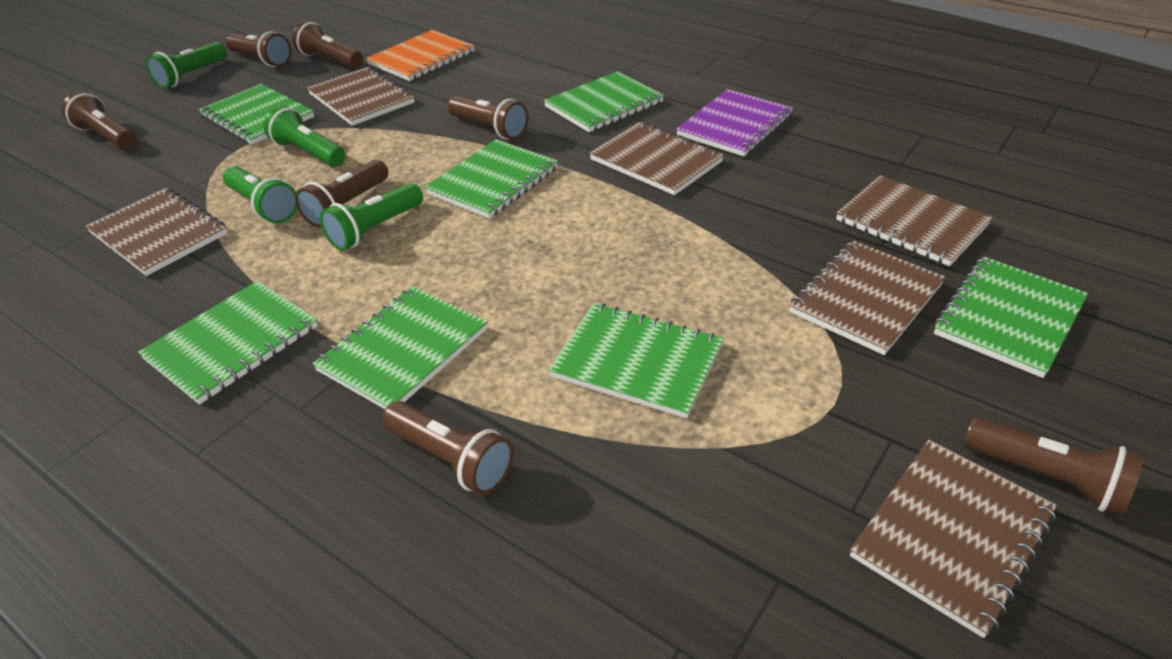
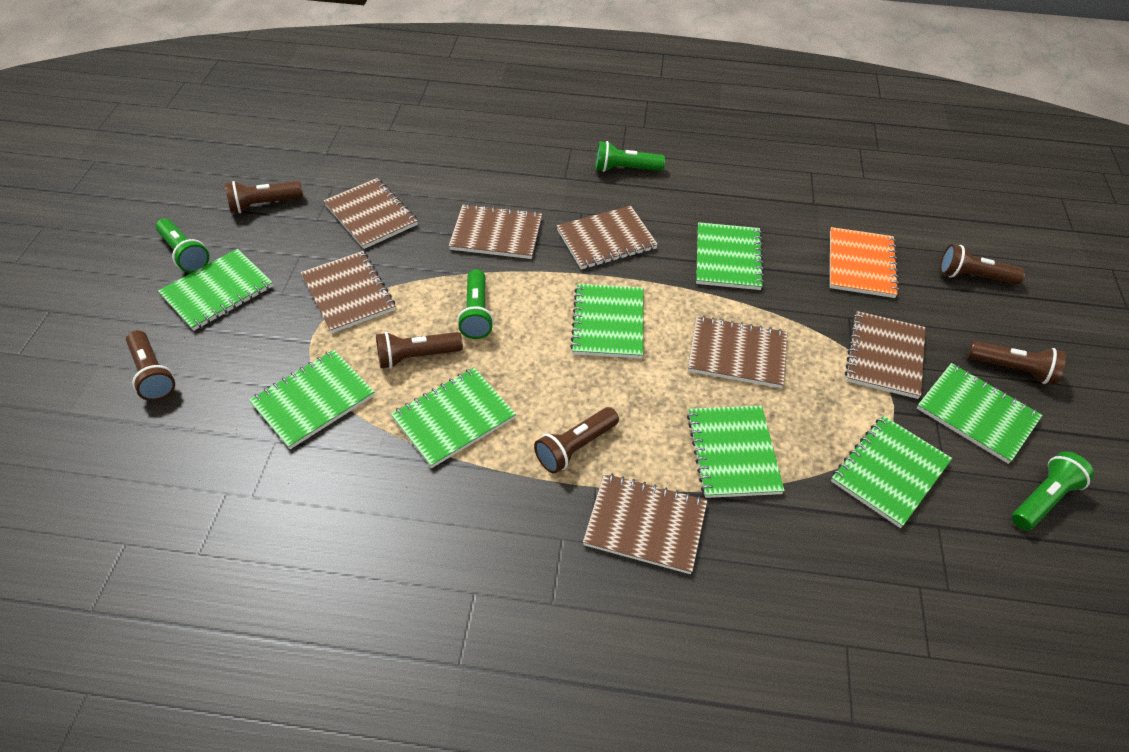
brown flashlight: [62,91,136,149] [226,31,292,67] [292,21,363,68] [295,160,389,227] [382,401,514,495] [448,96,529,140] [964,417,1144,516] = 7 -> [126,330,175,401] [225,181,303,213] [376,332,463,369] [534,407,619,474] [940,244,1025,285] [968,341,1066,385] = 6
brown notebook: [86,188,227,276] [307,67,415,126] [589,122,724,195] [789,241,945,355] [836,176,993,266] [850,440,1057,638] = 6 -> [301,251,395,333] [324,178,418,249] [449,204,542,259] [557,206,658,269] [583,473,707,574] [688,316,787,388] [845,311,926,399] = 7
green notebook: [138,281,318,404] [199,84,314,145] [313,286,488,409] [424,139,558,218] [544,71,664,132] [549,303,724,418] [934,257,1088,378] = 7 -> [158,249,273,331] [249,350,375,449] [391,368,516,468] [570,284,643,359] [687,406,785,498] [696,222,764,290] [831,415,952,528] [917,363,1043,464] = 8
purple notebook: [676,89,793,156] = 1 -> none = 0

